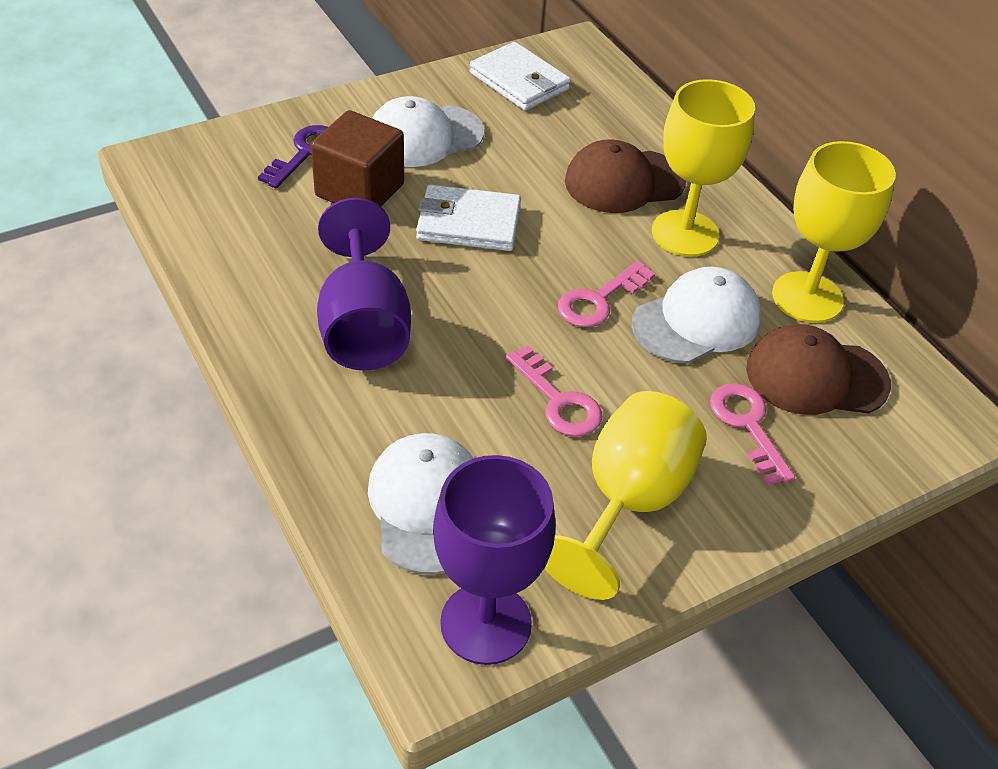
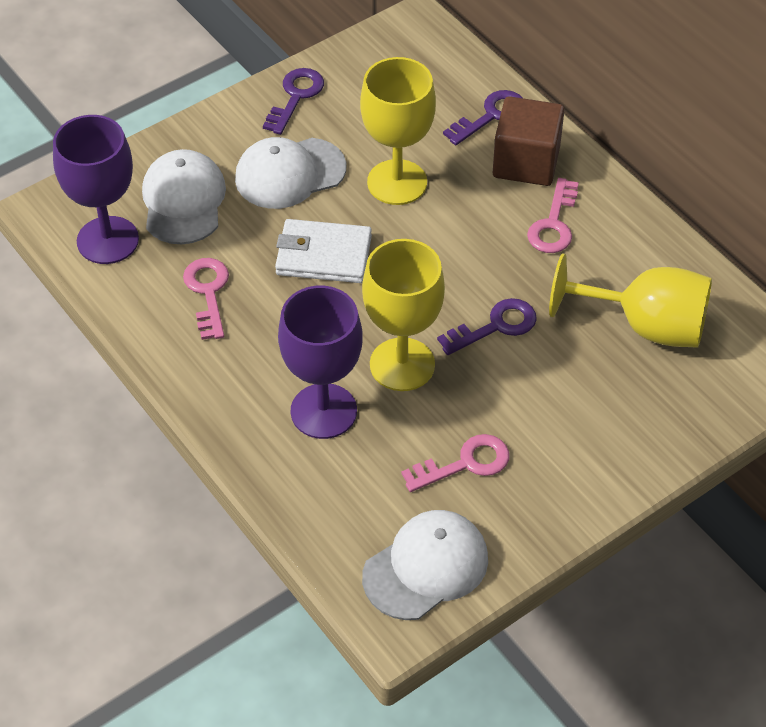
brown cap: [565,139,686,213] [746,324,891,415] = 2 -> none = 0
purple key: [258,125,328,188] = 1 -> [263,68,324,135] [437,298,537,355] [443,90,523,145] = 3
white wallet: [416,184,521,251] [470,42,571,111] = 2 -> [275,219,372,283] = 1

